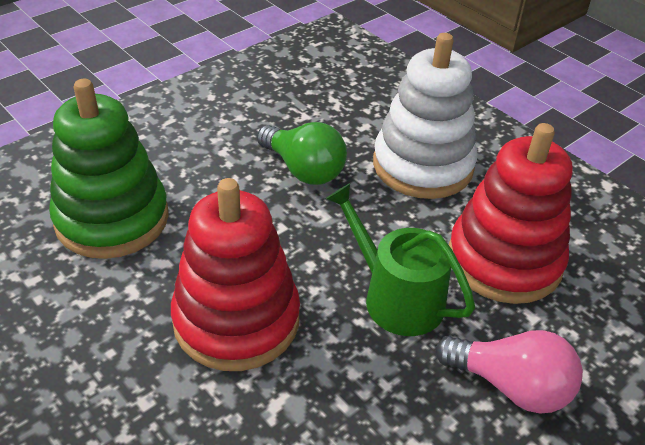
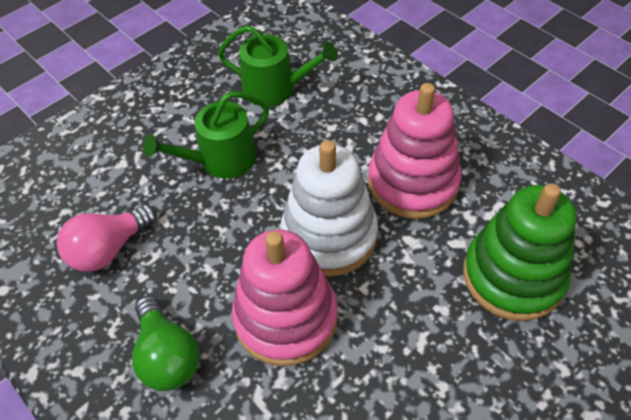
green watering can: [326,183,475,336] = 1 -> [143,91,269,178] [218,25,338,106] = 2
pink stacking toy: none = 0 -> [232,230,338,366] [368,83,461,219] = 2
red stacking toy: [171,178,300,371] [449,123,572,304] = 2 -> none = 0

